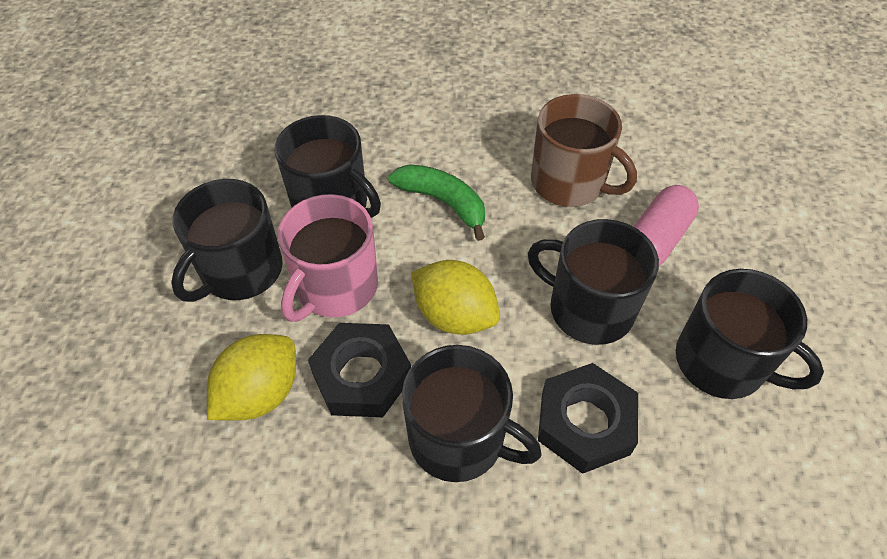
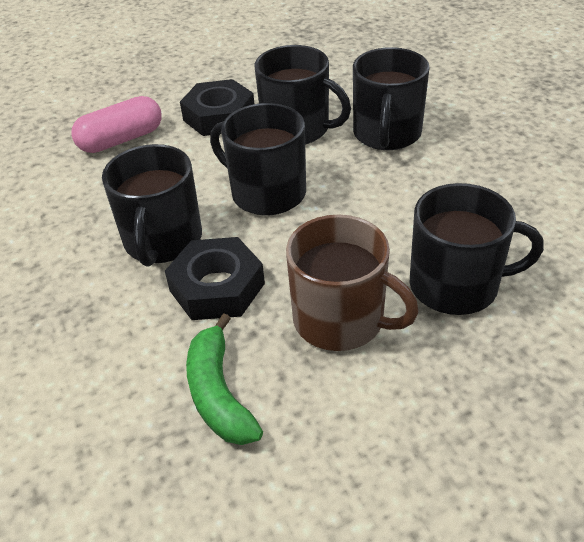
pink mug: [278,194,378,322] = 1 -> none = 0
yellow lemon: [207,334,296,421] [411,260,500,335] = 2 -> none = 0

